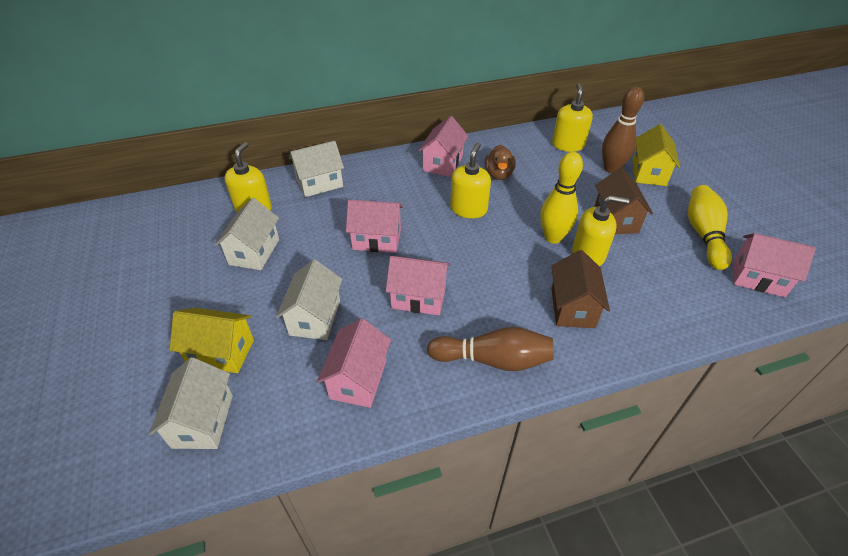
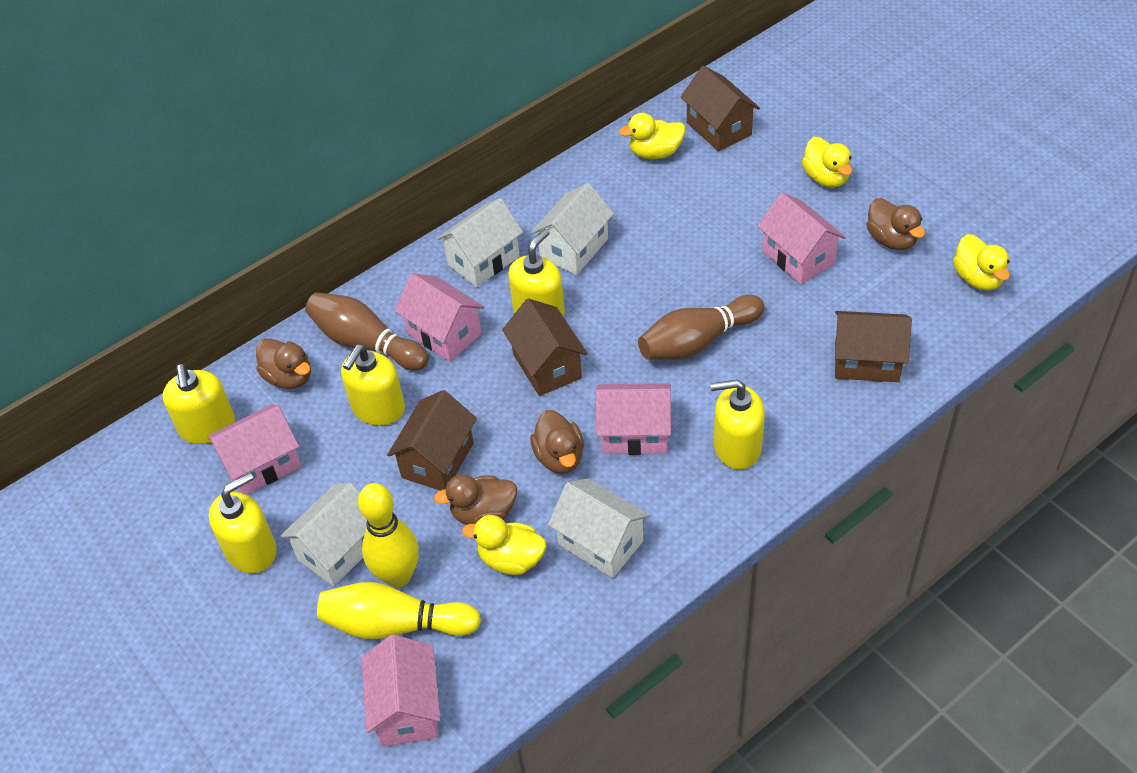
brown duck: [485,145,516,180] = 1 -> [256,338,311,389] [434,474,517,525] [530,410,584,474] [866,198,925,250] = 4
brown house: [551,250,610,328] [594,167,653,234] = 2 -> [387,390,477,491] [502,298,587,396] [681,66,760,152] [835,311,912,382] = 4
yellow duck: none = 0 -> [462,515,546,575] [619,113,685,159] [802,137,852,188] [953,234,1010,291] = 4
yellow house: [170,308,254,373] [632,124,680,186] = 2 -> none = 0
yellow soap dispenser: [225,142,272,212] [450,143,491,218] [552,83,593,152] [572,195,629,266] = 4 -> [163,364,235,444] [209,472,277,573] [341,345,405,426] [508,229,565,317] [710,379,765,470] = 5

